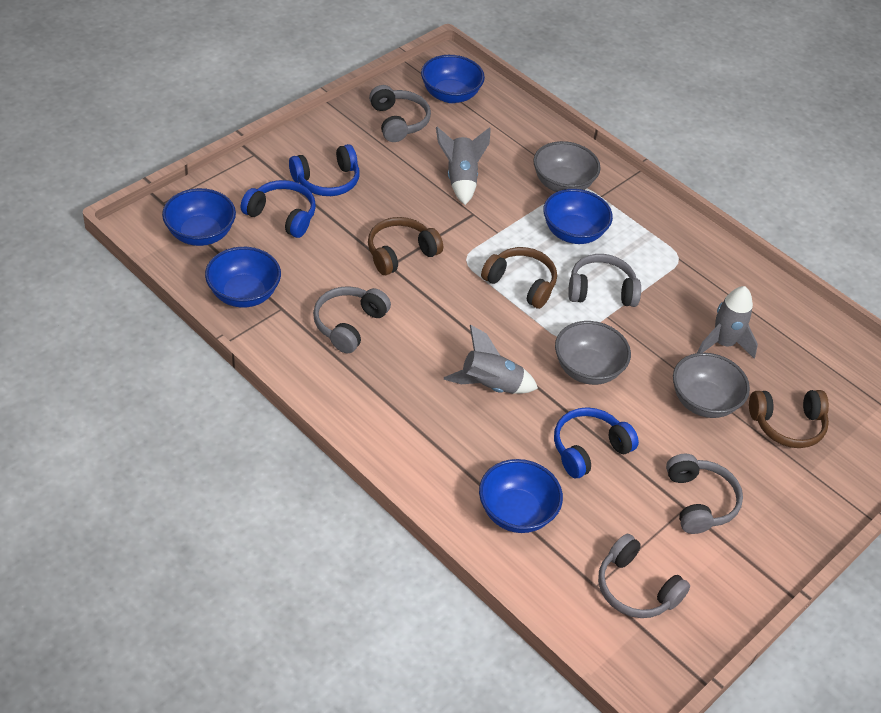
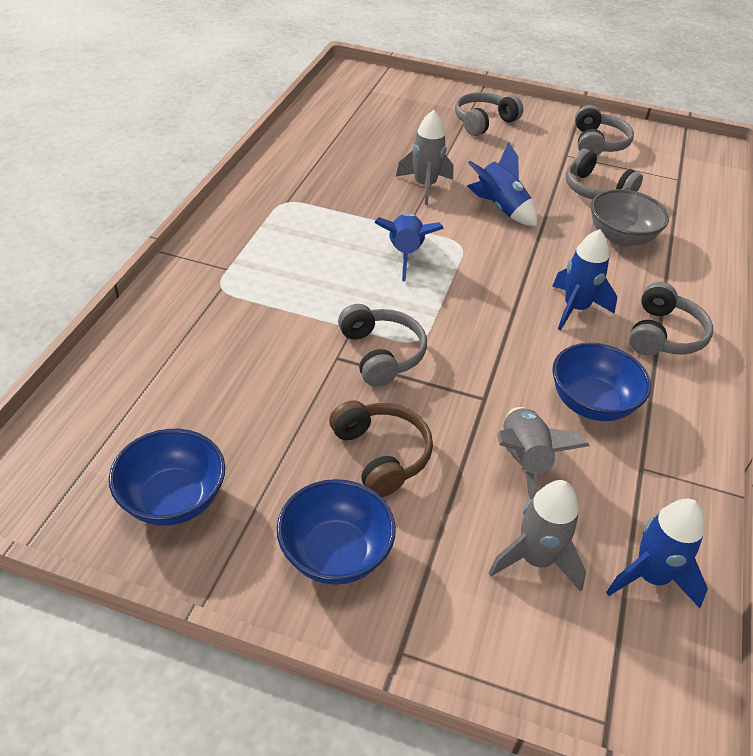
blue bowl: [162,188,236,246] [205,247,281,308] [421,55,485,103] [479,459,563,533] [543,189,613,244] = 5 -> [109,429,225,526] [277,479,396,585] [552,343,651,421] = 3
blue headphones: [240,180,316,238] [289,144,360,196] [554,407,639,478] = 3 -> none = 0
blue rocket: none = 0 -> [374,213,444,281] [467,142,537,226] [552,229,617,330] [606,499,708,608] = 4
brown headphones: [368,217,443,275] [481,247,557,309] [749,390,829,448] = 3 -> [329,400,433,497] = 1
grey bowl: [533,141,601,192] [555,321,631,385] [673,353,750,418] = 3 -> [591,189,669,246] = 1

